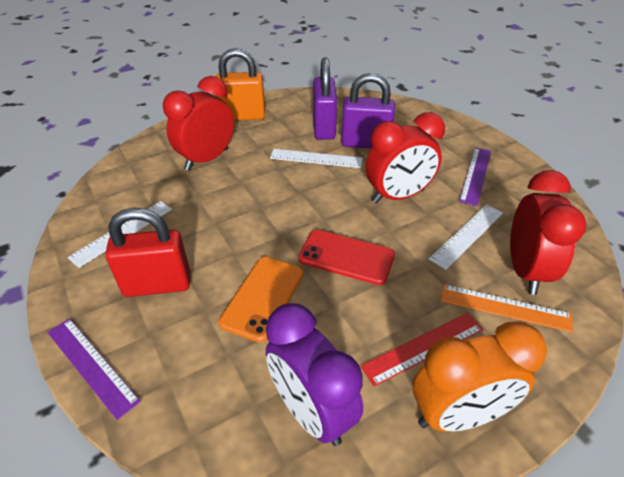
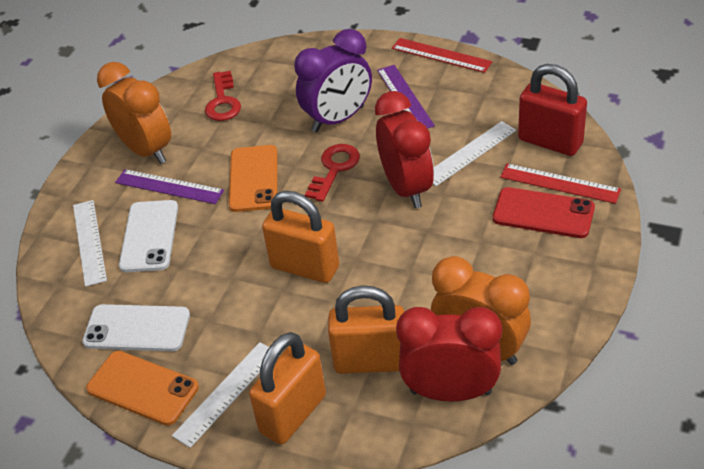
orange clock: [413,321,547,432] = 1 -> [97,62,171,164] [431,256,531,365] = 2
orange padlock: [216,48,265,120] = 1 -> [249,332,326,445] [262,191,339,283] [328,285,405,374] = 3
orange phone: [219,257,303,343] = 1 -> [86,351,199,426] [229,145,277,212] = 2
orange ruler: [441,284,573,332] = 1 -> none = 0
purple padlock: [313,58,337,140] [341,73,395,148] = 2 -> none = 0
red clock: [163,76,234,171] [366,112,445,203] [510,170,587,295] = 3 -> [375,91,434,208] [396,307,502,402] = 2
red key: none = 0 -> [205,71,241,121] [305,144,360,202] = 2
red ruler: [361,313,483,386] = 1 -> [392,38,492,73] [500,163,621,204] = 2
white phone: none = 0 -> [82,304,190,352] [119,200,178,272] = 2

